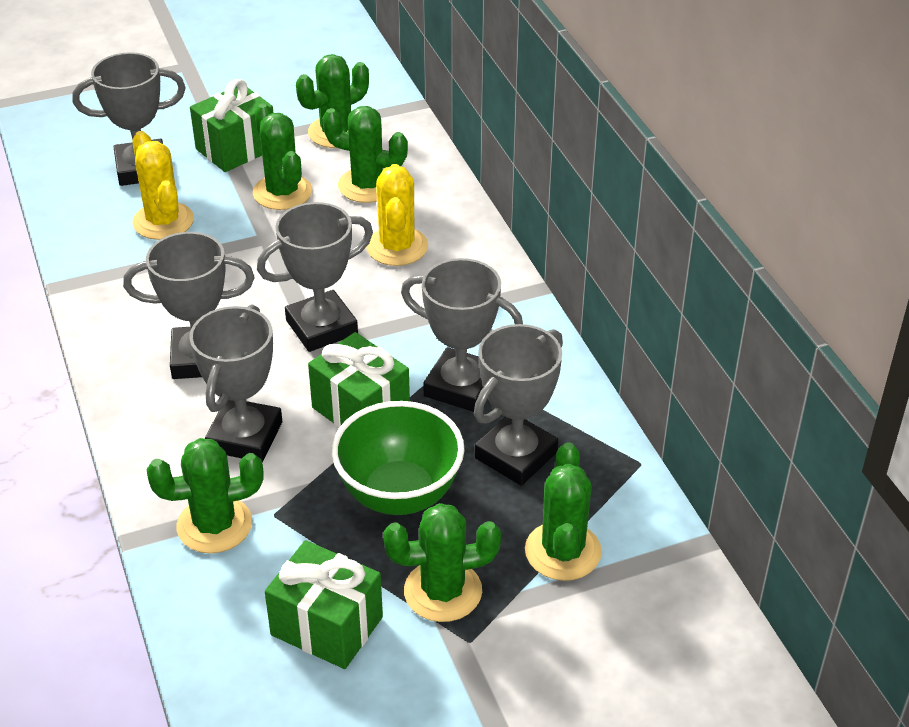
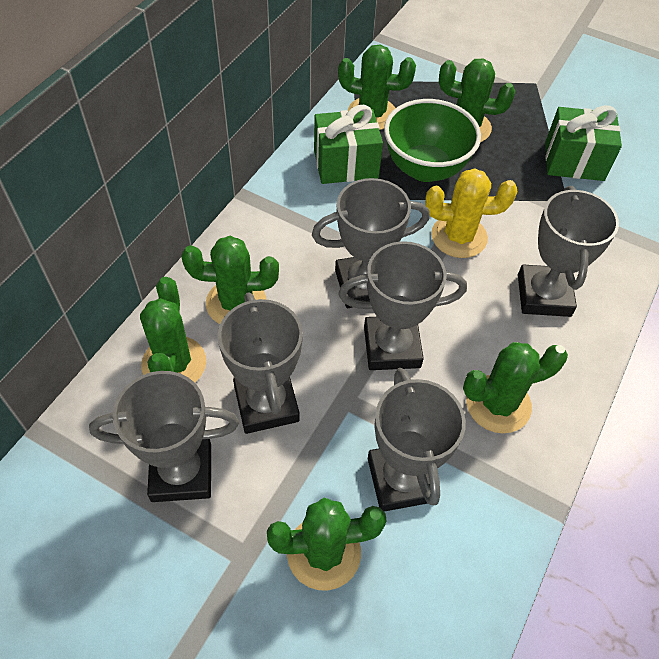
green gift: [190,79,273,172] [265,540,383,669] [308,332,410,428] = 3 -> [314,105,383,184] [545,105,622,181] = 2
yellow cactus: [132,131,194,240] [366,164,428,266] = 2 -> [425,168,518,258] = 1

